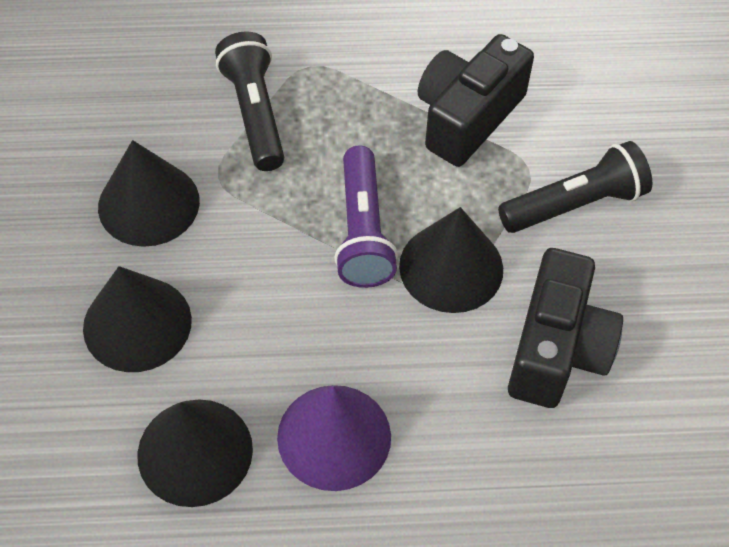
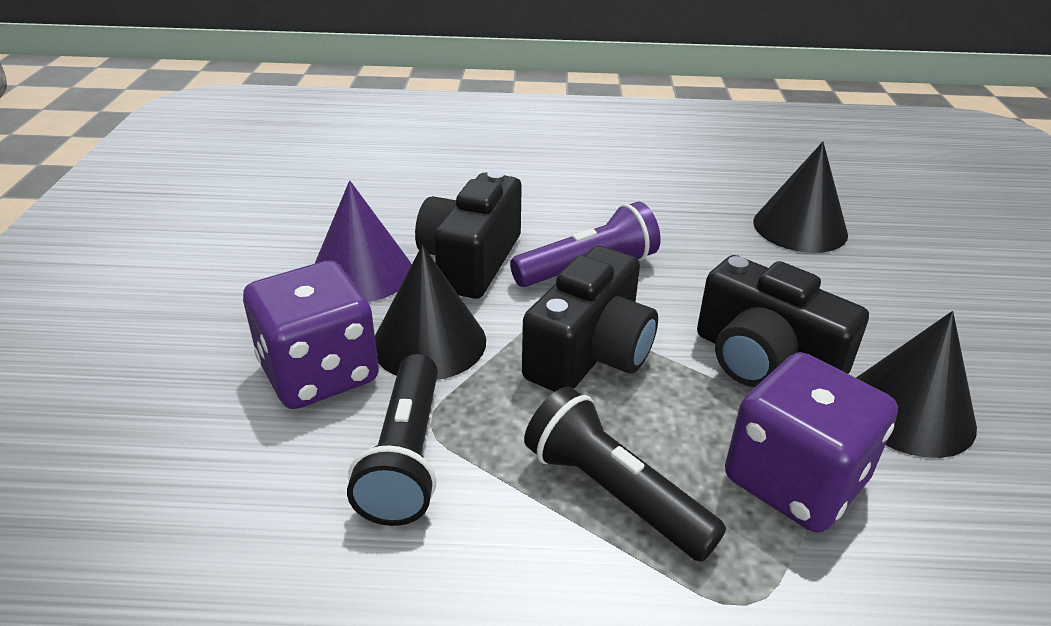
black camera: [418,34,534,167] [508,248,623,408] = 2 -> [415,170,522,299] [522,246,658,392] [697,255,869,387] = 3
black cone: [83,266,192,372] [98,140,200,247] [137,399,253,507] [399,207,503,313] = 4 -> [375,245,486,380] [753,142,848,253] [856,311,977,458] = 3
purple dice: none = 0 -> [243,261,379,409] [725,352,898,533] = 2

